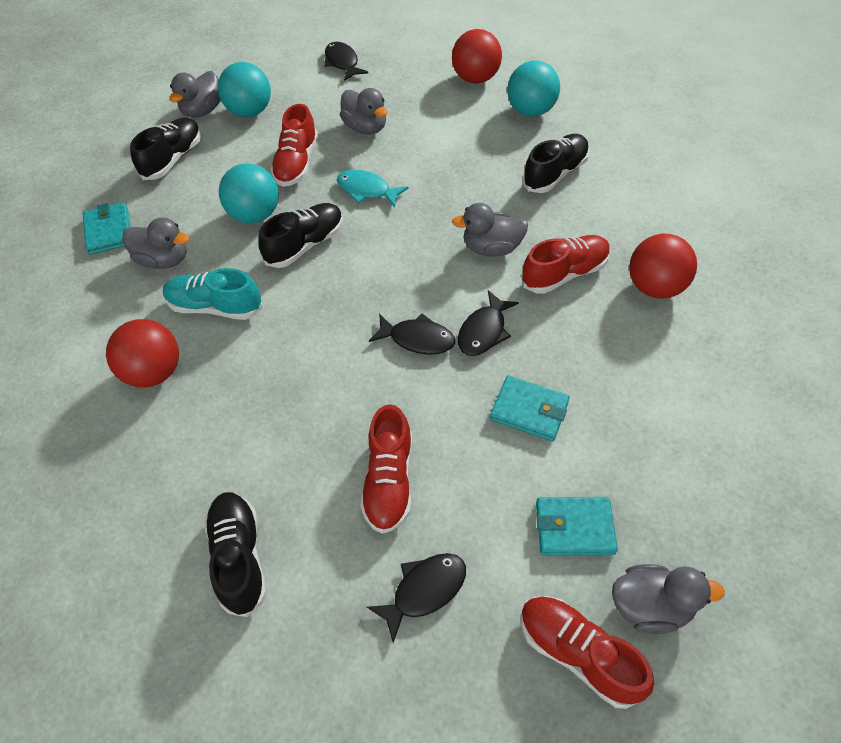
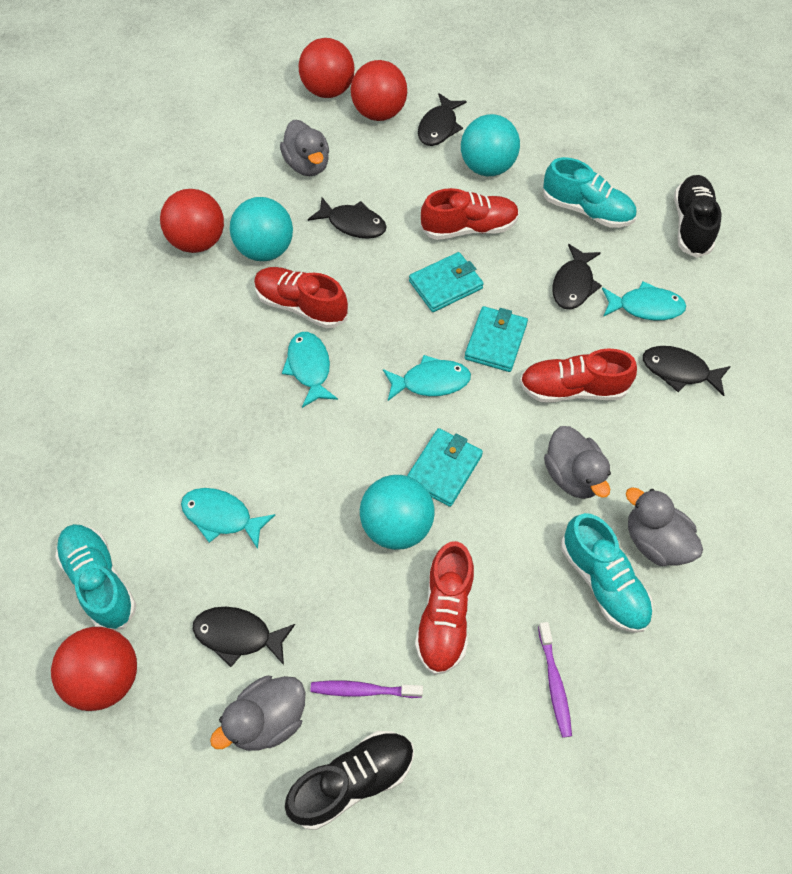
black fish: [324,42,368,81] [367,553,466,643] [369,314,455,355] [458,290,519,356] = 4 -> [193,607,295,667] [308,197,387,239] [418,93,466,146] [552,244,602,309] [643,346,731,396] = 5
black shoe: [130,117,201,180] [204,492,267,617] [258,203,343,268] [522,134,589,193] = 4 -> [285,731,414,830] [674,175,722,258] = 2
grey duck: [122,218,189,269] [169,71,221,118] [340,88,388,135] [452,203,528,256] [612,564,725,634] = 5 -> [210,676,306,751] [280,120,329,176] [544,426,611,499] [626,487,703,566] = 4
purple toothbrush: none = 0 -> [310,681,423,698] [538,622,572,738] = 2
red ball: [106,319,179,388] [452,29,502,84] [629,234,697,299] = 3 -> [51,627,137,711] [160,189,224,253] [299,38,354,98] [351,60,407,121] = 4
turquoise fish: [337,170,408,207] = 1 -> [181,488,275,549] [282,332,338,408] [383,355,471,401] [602,281,686,320] = 4
turquoise shoe: [163,268,263,320] = 1 -> [55,524,136,630] [543,157,636,228] [561,513,653,633] = 3

